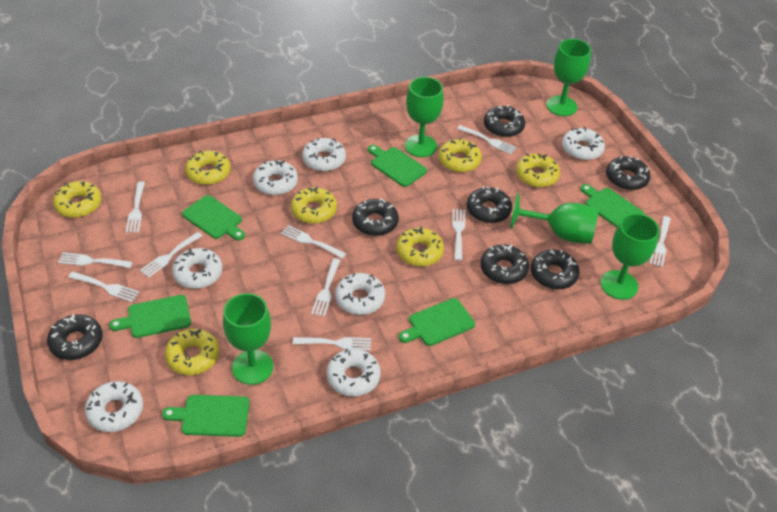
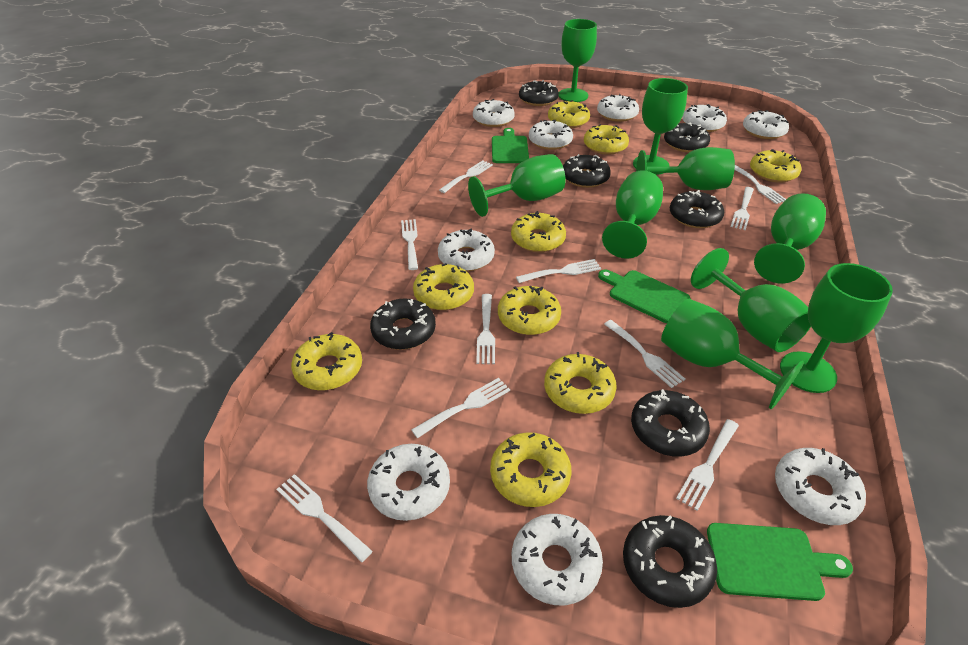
green cutting board: [109,295,191,338] [162,395,250,437] [182,195,245,240] [368,145,427,187] [399,298,475,346] [580,184,644,228] = 6 -> [492,128,529,163] [598,269,690,323] [707,523,853,601] = 3
green goblet: [223,293,273,385] [405,77,444,157] [510,193,598,244] [546,39,591,116] [600,213,660,300] = 5 -> [468,154,566,217] [558,19,597,102] [602,171,663,259] [633,78,688,175] [636,147,735,190] [661,299,804,409] [691,248,811,352] [754,193,826,283] [780,263,893,393] = 9
white donut: [85,381,143,432] [172,248,222,289] [253,160,298,195] [302,138,346,171] [327,349,381,396] [335,273,385,315] [562,127,605,160] = 7 -> [367,444,450,521] [438,228,495,271] [473,99,515,127] [512,514,603,605] [529,120,573,150] [597,94,639,122] [682,104,727,132] [743,110,789,139] [775,448,866,525] = 9
yellow donut: [53,181,101,218] [165,329,219,375] [185,150,230,185] [291,186,337,224] [396,227,444,266] [438,138,482,172] [516,153,560,187] = 7 -> [291,332,362,390] [413,263,474,310] [490,432,572,507] [498,286,561,335] [511,211,566,252] [544,352,617,414] [548,100,590,128] [584,124,629,155] [750,149,801,183] = 9

